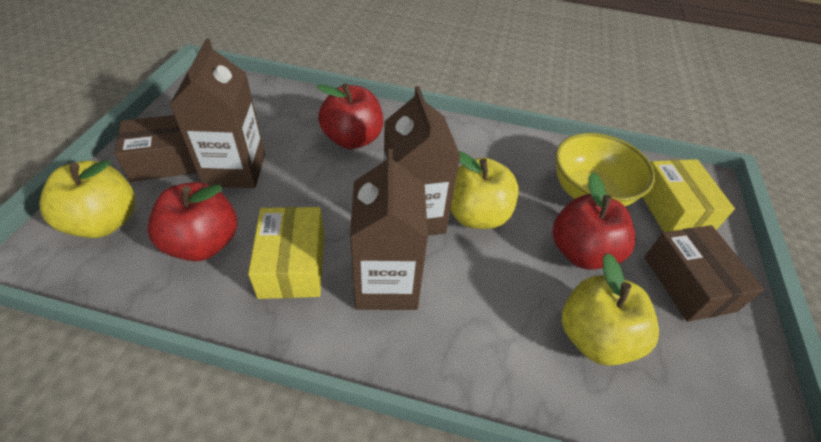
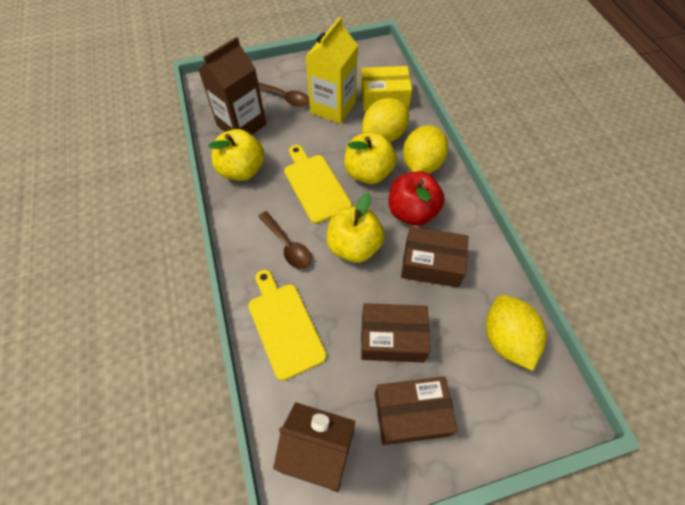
brown box: [115,115,197,182] [644,225,764,322] = 2 -> [361,303,430,363] [375,377,458,445] [401,226,469,288] = 3
brown carton: [170,39,265,188] [350,149,428,310] [384,86,461,236] = 3 -> [198,37,266,135] [273,402,356,492] = 2
brown spoon: none = 0 -> [258,82,309,107] [258,211,312,269] = 2
red apple: [147,182,237,261] [316,83,383,149] [553,173,635,270] = 3 -> [389,172,445,226] = 1
yellow bowl: [555,133,655,206] = 1 -> none = 0
yellow box: [248,207,324,299] [643,159,735,232] = 2 -> [361,66,412,111] = 1
yellow carton: none = 0 -> [305,17,358,124] = 1
yellow cutting board: none = 0 -> [248,270,327,381] [284,145,352,224] = 2
yellow lemon: none = 0 -> [362,98,409,142] [403,125,448,174] [486,295,547,371] = 3

